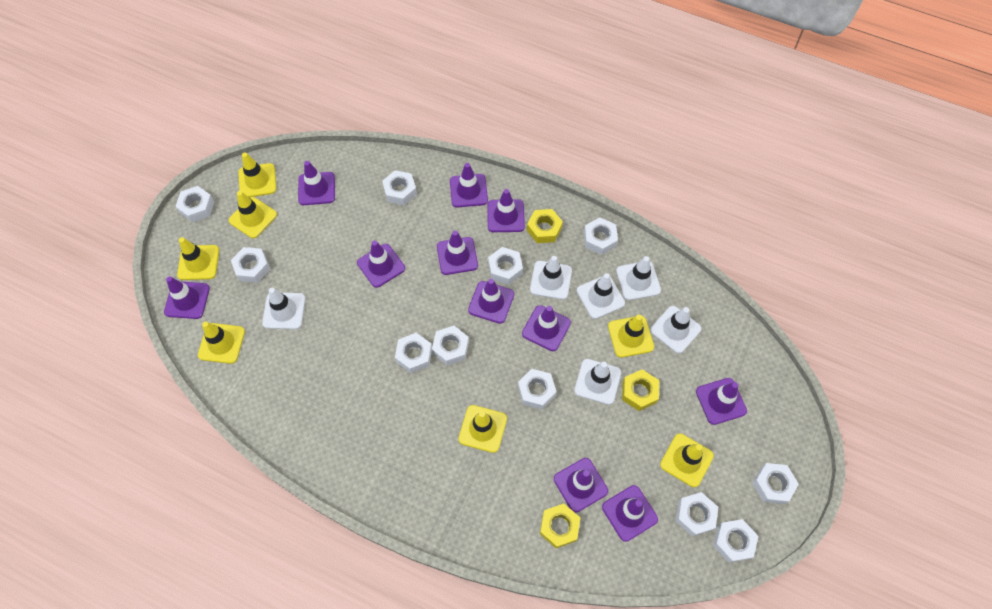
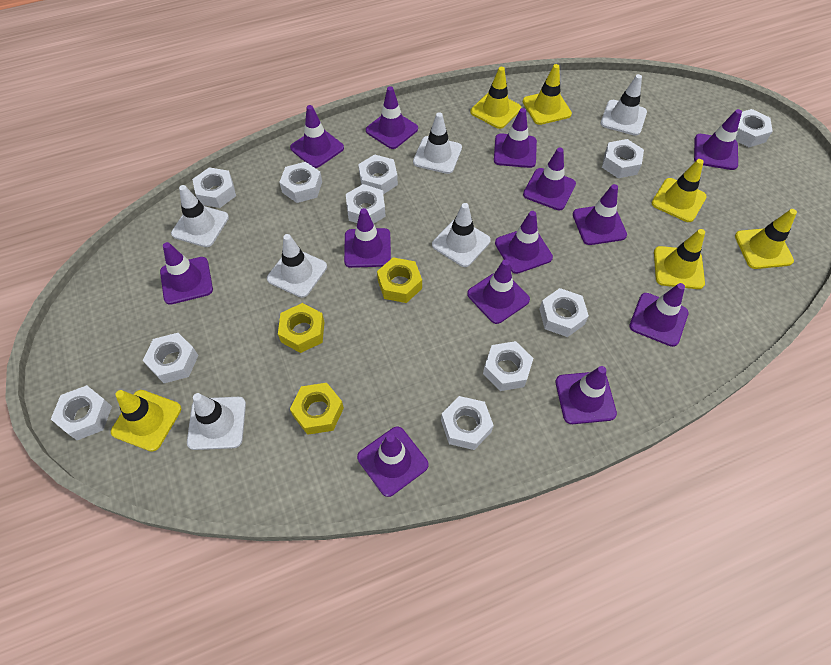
purple traffic cone: [164,277,210,319] [298,161,335,205] [357,241,405,288] [437,231,478,275] [450,163,488,208] [468,279,514,324] [487,189,525,232] [522,305,571,351] [554,458,608,513] [602,485,658,542] [696,378,747,425] = 11 -> [160,242,213,305] [290,105,344,168] [344,208,391,268] [357,427,429,497] [366,86,418,149] [467,259,530,324] [494,108,537,168] [495,211,553,274] [523,148,576,210] [555,366,617,424] [573,184,627,245] [629,283,688,347] [694,109,742,170] = 13
yellow traffic cone: [177,237,219,280] [198,322,245,364] [229,191,277,238] [238,152,276,197] [458,405,507,453] [608,315,654,358] [660,433,714,487] = 7 -> [111,390,181,452] [470,67,521,129] [523,64,572,125] [652,159,707,222] [654,229,705,289] [735,209,797,269] = 6

